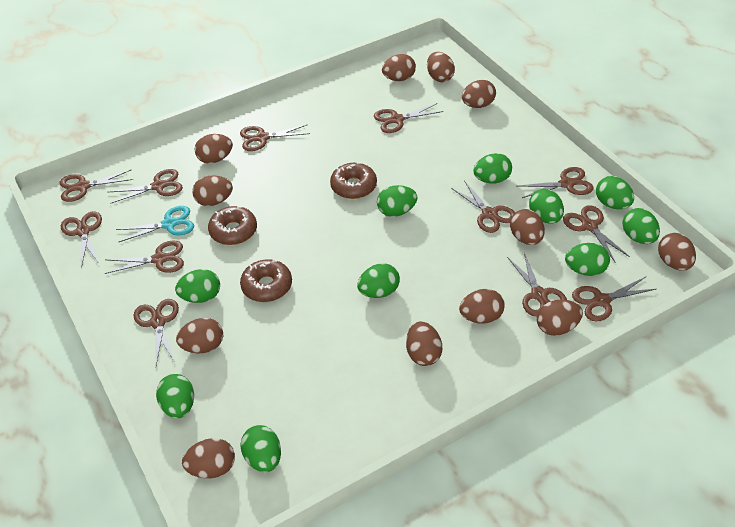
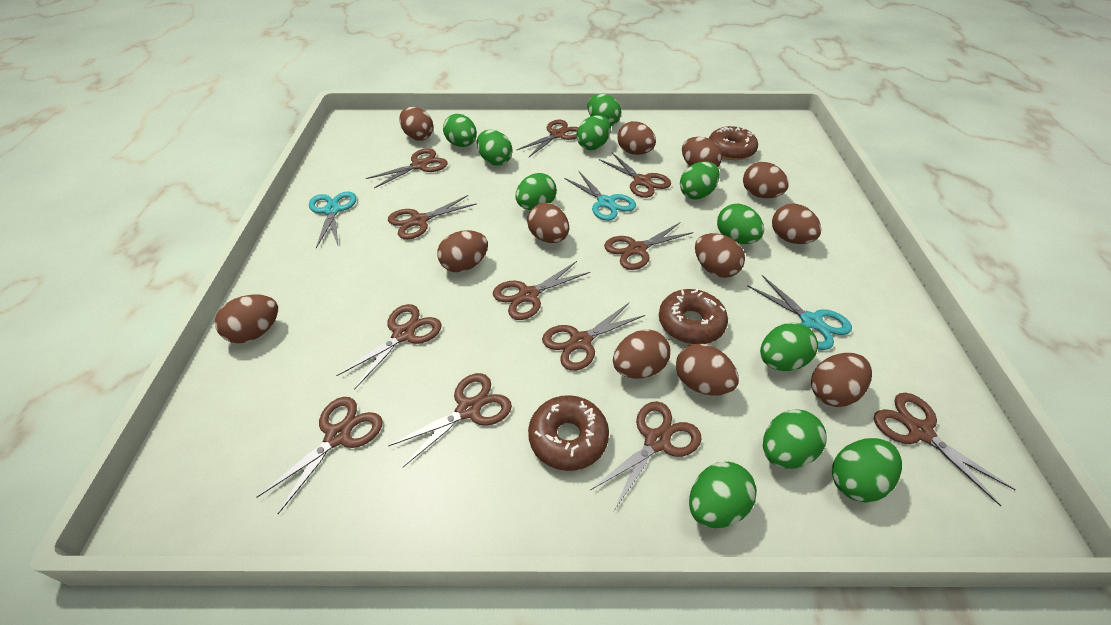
green egg: [156,374,194,418] [175,269,220,303] [240,425,281,472] [357,263,400,298] [377,185,418,217] [473,153,512,183] [529,189,564,224] [565,243,610,276] [596,176,634,209] [623,208,660,244] = 10 -> [443,114,477,147] [477,130,513,166] [516,173,557,210] [576,115,611,150] [588,94,621,126] [680,162,720,200] [689,462,757,528] [717,204,764,244] [760,323,818,371] [763,410,827,469] [832,438,902,503] = 11
turquoise scissors: [116,206,194,242] = 1 -> [309,191,356,248] [564,171,636,221] [747,275,852,350] = 3

